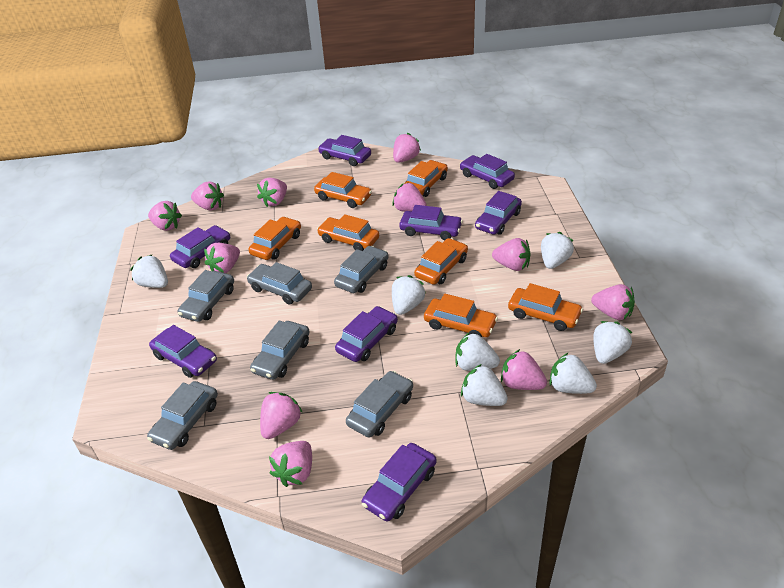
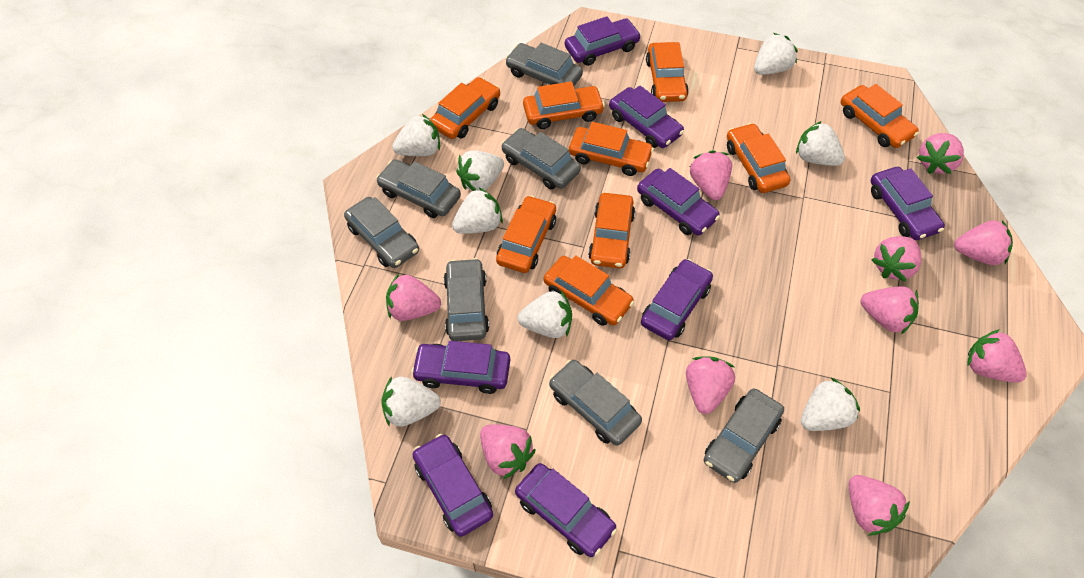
grey car: [147,381,218,450] [178,270,234,322] [247,262,312,305] [250,321,310,380] [334,246,388,293] [346,371,413,438] = 6 -> [344,197,419,268] [376,159,461,218] [444,258,489,341] [501,128,581,189] [505,43,583,86] [549,360,642,446] [704,388,784,483] = 7
orange car: [248,217,301,260] [314,172,372,208] [317,214,379,251] [404,160,448,197] [414,238,468,285] [424,294,498,337] [508,283,583,331] = 7 -> [430,77,500,139] [496,195,556,273] [523,81,605,129] [544,255,634,326] [569,122,654,176] [588,193,635,268] [646,42,689,102] [727,123,790,193] [841,84,919,148] = 9
pink strawberry: [148,201,182,231] [191,181,224,210] [204,243,240,273] [257,178,287,207] [260,392,303,439] [269,441,312,487] [392,182,427,212] [393,133,421,163] [492,238,531,271] [501,349,547,390] [591,284,635,320] = 11 -> [386,274,441,321] [480,424,536,479] [686,356,735,414] [690,150,732,200] [849,475,910,536] [860,286,919,334] [871,236,921,282] [917,133,964,174] [954,220,1013,265] [967,329,1027,383] = 10
white strawberry: [130,255,168,288] [392,275,425,315] [455,332,500,371] [461,364,508,406] [541,232,574,269] [549,352,597,394] [593,321,632,364] = 7 -> [381,376,441,427] [392,114,440,156] [452,188,503,234] [456,150,504,191] [518,291,572,338] [754,33,798,75] [796,121,845,166] [801,378,860,431] = 8

